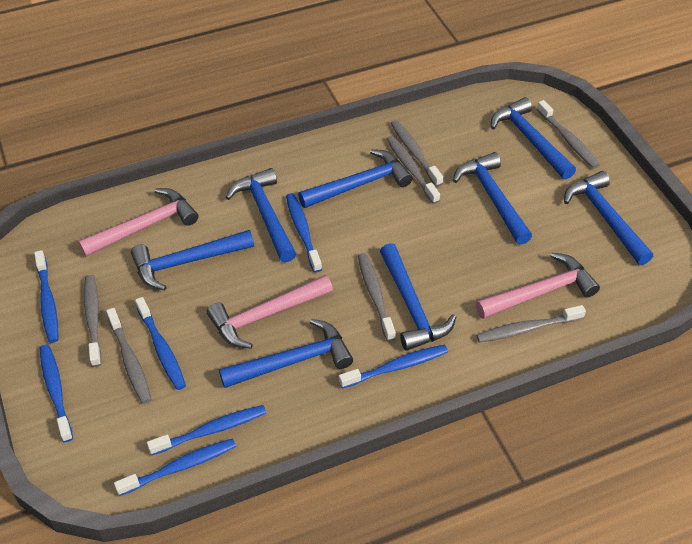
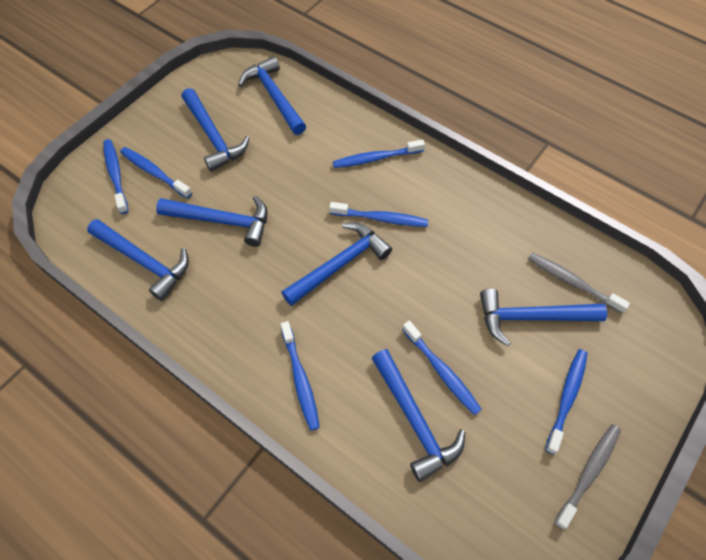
blue hammer: [131,230,254,290] [219,319,353,388] [226,168,296,262] [298,149,413,208] [380,243,456,351] [453,152,532,245] [491,97,576,180] [564,171,653,265] = 8 -> [87,219,189,301] [156,196,268,247] [181,88,249,172] [238,56,306,135] [281,223,392,306] [372,349,465,482] [480,289,607,346] = 7
grey toothbrush: [84,275,102,367] [106,308,151,404] [358,253,396,341] [387,136,440,204] [391,120,443,187] [476,305,586,342] [537,100,600,169] = 7 -> [528,253,630,313] [554,424,621,530] = 2
pink hammer: [78,188,199,257] [207,275,333,349] [476,253,600,319] = 3 -> none = 0

